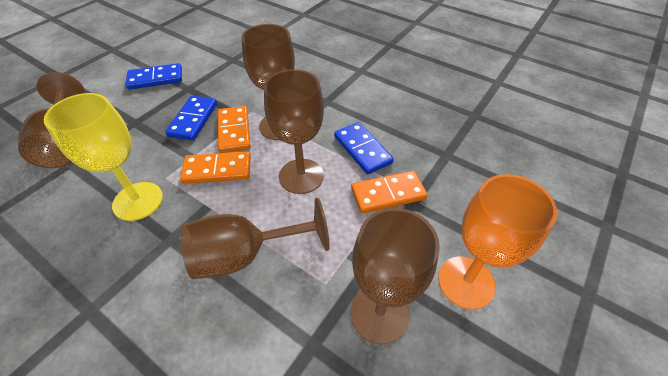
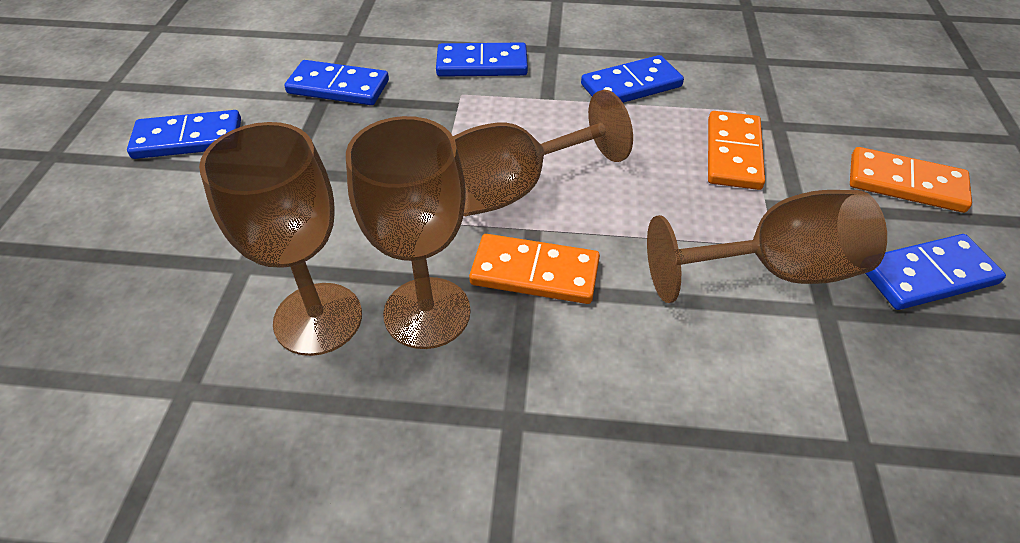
blue domino: [125,63,182,90] [165,96,217,141] [334,122,394,174] = 3 -> [127,110,241,159] [284,60,389,105] [436,42,528,77] [581,55,684,103] [865,234,1006,310] = 5
brown goblet: [18,72,85,168] [181,198,330,279] [241,24,295,140] [264,69,324,194] [350,208,440,344] = 5 -> [199,122,362,356] [346,116,471,349] [453,90,633,216] [647,190,887,303] = 4
orange goblet: [438,174,557,310] = 1 -> none = 0
yellow goblet: [44,93,163,221] = 1 -> none = 0

